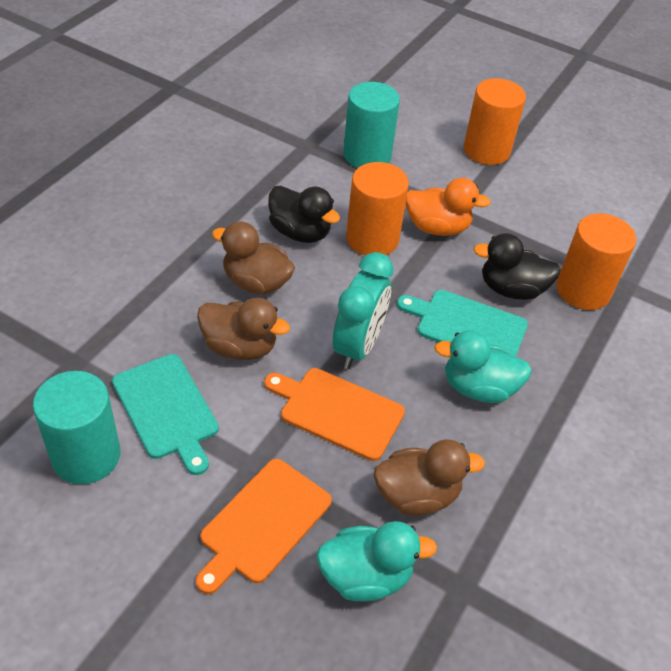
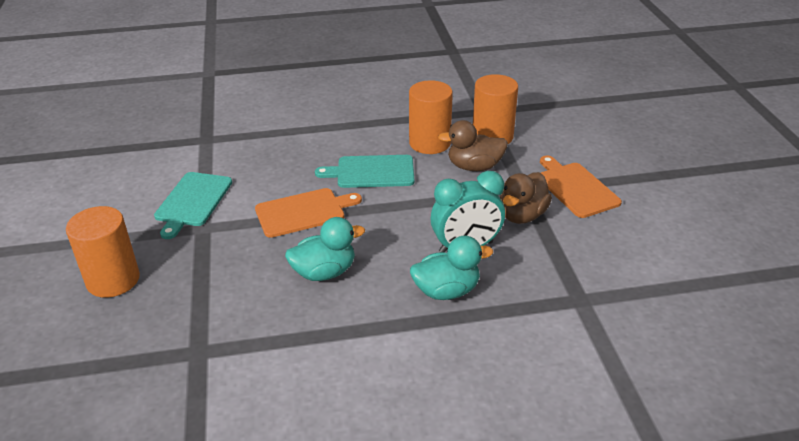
black duck: [268,185,340,243] [473,233,561,300] = 2 -> none = 0
brown duck: [197,298,290,360] [212,221,295,294] [374,439,485,516] = 3 -> [438,120,508,171] [500,172,552,224] = 2
orange duck: [406,178,491,236] = 1 -> none = 0
turquoise cylinder: [33,371,120,484] [343,82,400,168] = 2 -> none = 0

